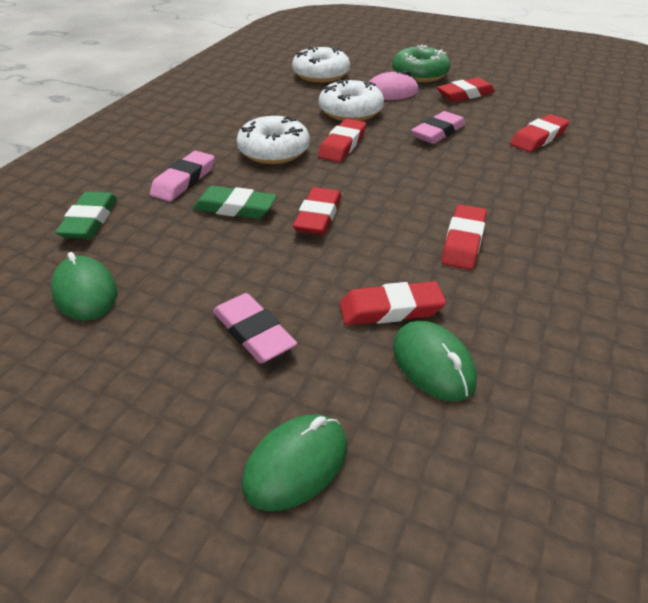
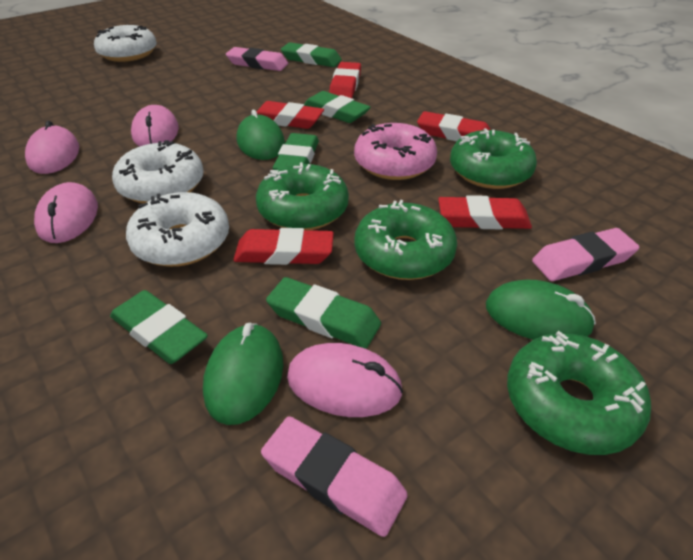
green donut: [392,45,451,82] = 1 -> [256,162,349,230] [354,200,457,280] [450,128,537,189] [507,331,651,455] = 4
green eraser: [55,192,117,239] [193,186,277,219] = 2 -> [110,290,208,364] [266,277,381,349] [273,133,319,170] [281,42,342,67] [304,91,371,123] = 5
pink donut: none = 0 -> [354,123,437,180] = 1
pink mouse: [369,70,419,100] = 1 -> [25,121,79,174] [34,182,98,243] [131,105,179,146] [287,343,403,417] = 4
red eraser: [293,187,341,235] [318,119,366,162] [340,281,446,325] [437,77,495,102] [441,205,487,270] [510,114,570,152] = 6 -> [233,228,334,265] [256,101,324,129] [329,62,361,98] [417,111,491,141] [438,195,532,230] = 5

